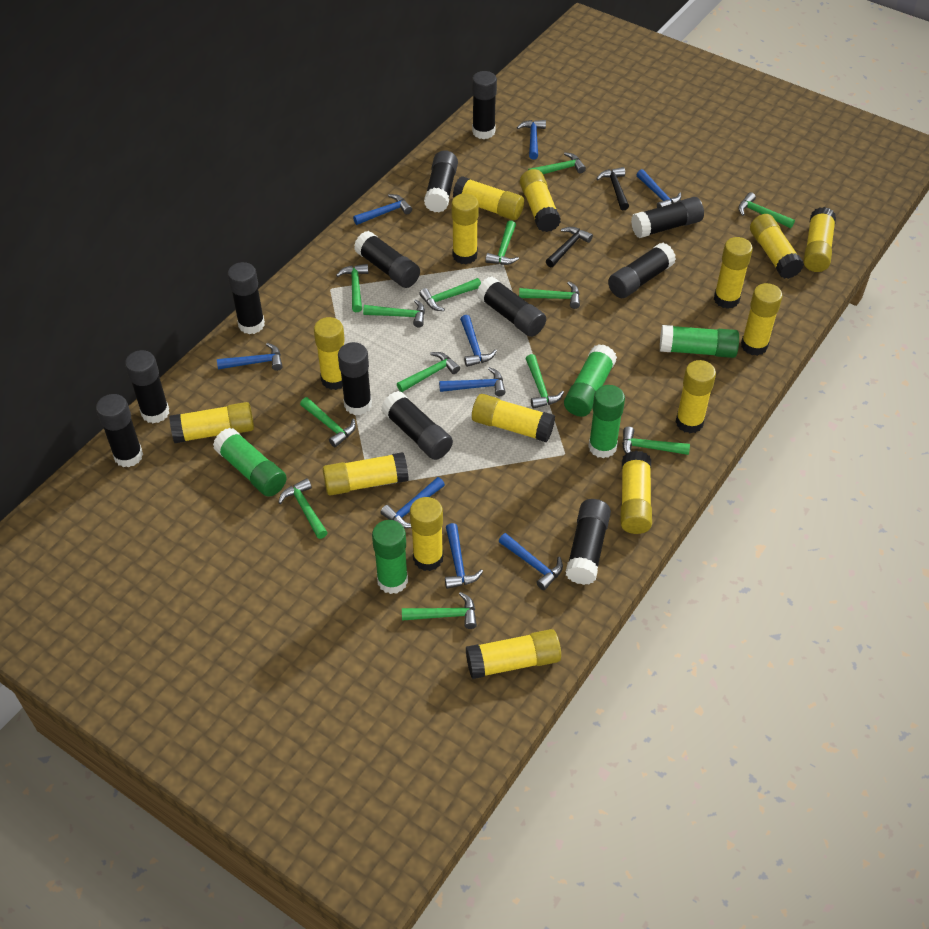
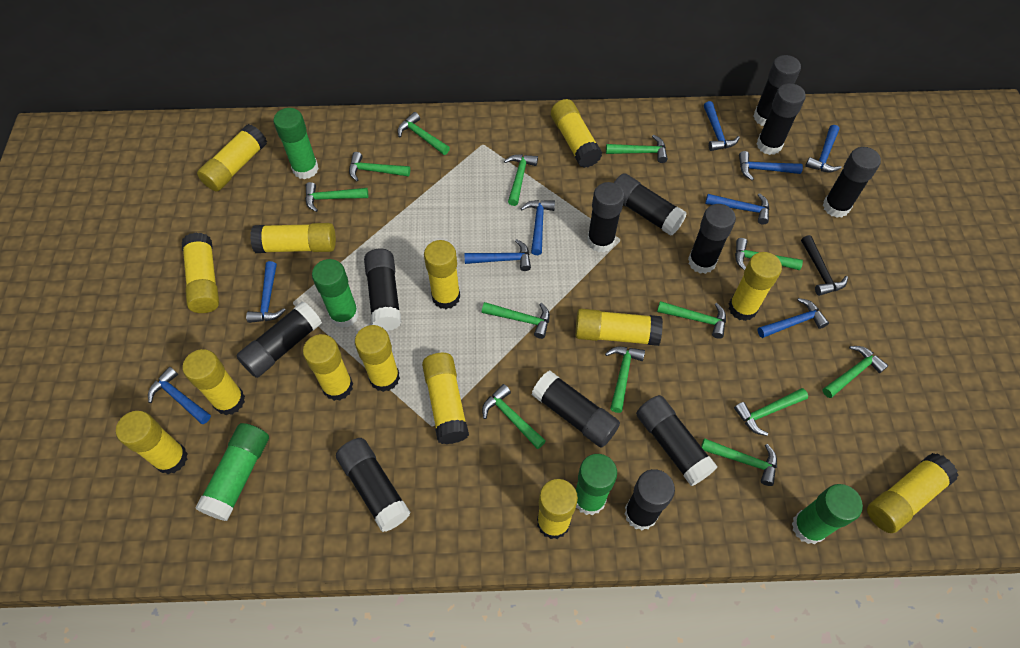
black hammer: [546,227,593,267] [596,167,629,210] = 2 -> [801,235,848,296] = 1
yellow glue stick: [169,402,254,443] [314,317,345,390] [323,452,409,496] [410,497,443,571] [451,193,479,264] [453,176,524,220] [466,629,561,679] [472,394,555,442] [520,169,561,232] [620,451,652,534] [675,360,716,433] [714,237,753,309] [741,283,783,356] [750,214,804,279] [803,207,836,272] = 15 -> [116,411,188,474] [182,232,219,313] [183,349,245,415] [197,124,267,192] [250,223,336,253] [303,334,353,401] [355,325,400,392] [422,353,469,444] [424,240,460,309] [537,479,578,539] [551,99,602,168] [575,309,663,346] [728,252,782,321] [867,453,959,533] = 14

